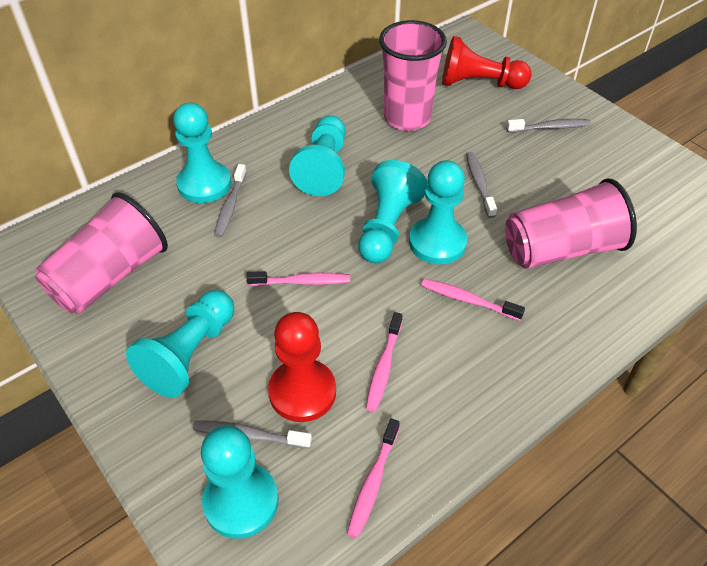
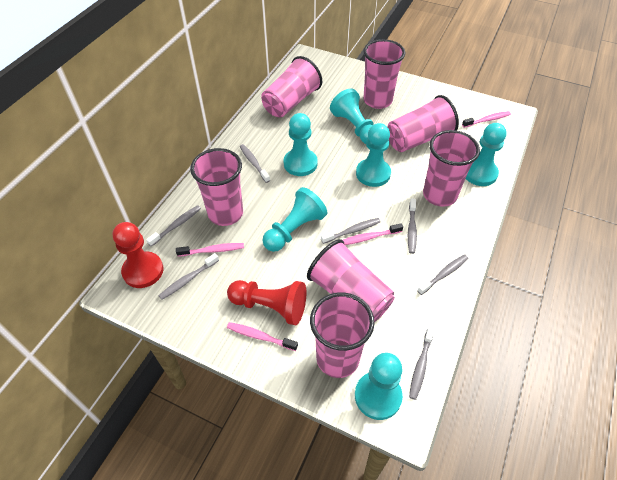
grey toothbrush: [193,420,312,449] [214,164,247,238] [466,152,497,218] [507,119,591,132] = 4 -> [146,205,201,247] [158,253,219,300] [240,144,270,183] [321,218,380,244] [408,198,417,254] [409,326,435,400] [417,254,469,295] = 7
pink cup: [35,192,168,314] [379,20,447,131] [505,178,637,269] = 3 -> [190,148,243,226] [261,56,322,118] [307,239,395,322] [310,292,374,378] [363,39,405,109] [388,95,459,152] [423,130,480,207] = 7

